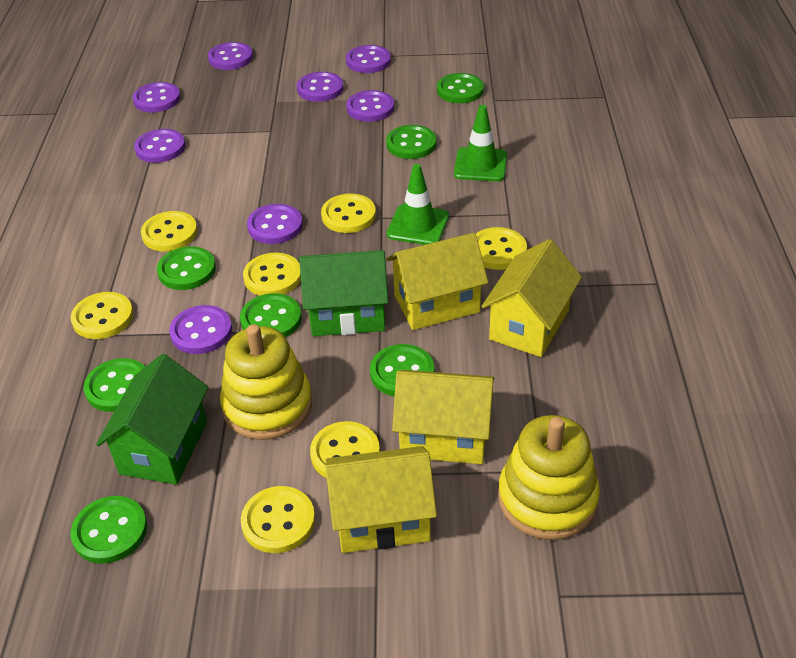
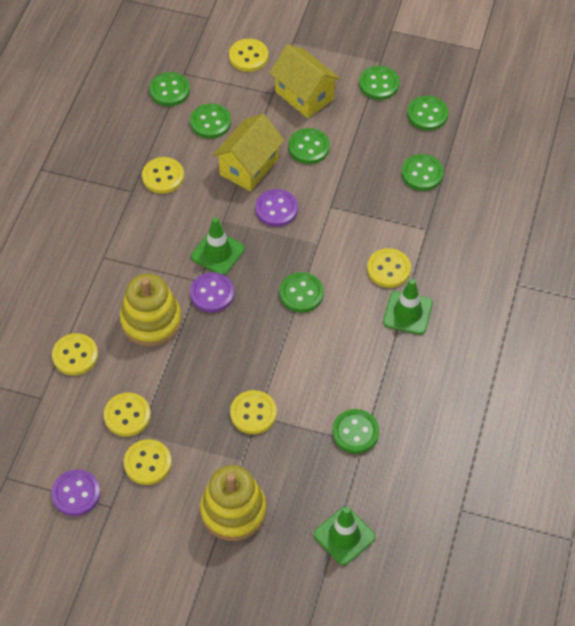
green button: [71,496,147,564] [84,358,145,412] [157,246,216,290] [240,293,302,337] [370,344,434,397] [386,125,436,159] [437,73,484,103] = 7 -> [149,72,190,106] [190,104,231,139] [280,272,324,313] [289,128,330,164] [332,409,379,454] [359,66,399,100] [402,154,444,191] [407,96,448,131] = 8
green house: [96,354,209,485] [299,250,388,336] = 2 -> none = 0
green traffic cone: [387,164,449,245] [454,105,507,181] = 2 -> [191,217,245,275] [314,507,376,565] [383,279,433,335] = 3
purple button: [132,82,181,113] [134,129,185,163] [169,305,232,354] [208,42,253,70] [247,204,303,244] [297,72,343,102] [346,45,391,73] [346,90,394,122] = 8 -> [51,470,100,516] [190,272,234,313] [255,189,298,227] = 3
yellow house: [325,446,437,553] [386,233,488,330] [392,370,495,464] [481,239,582,357] = 4 -> [213,114,284,191] [269,44,341,118] = 2

